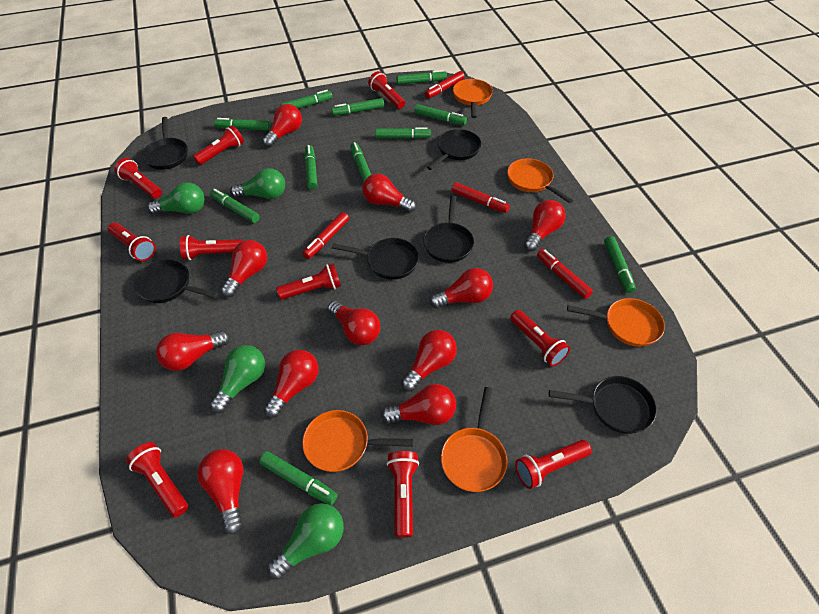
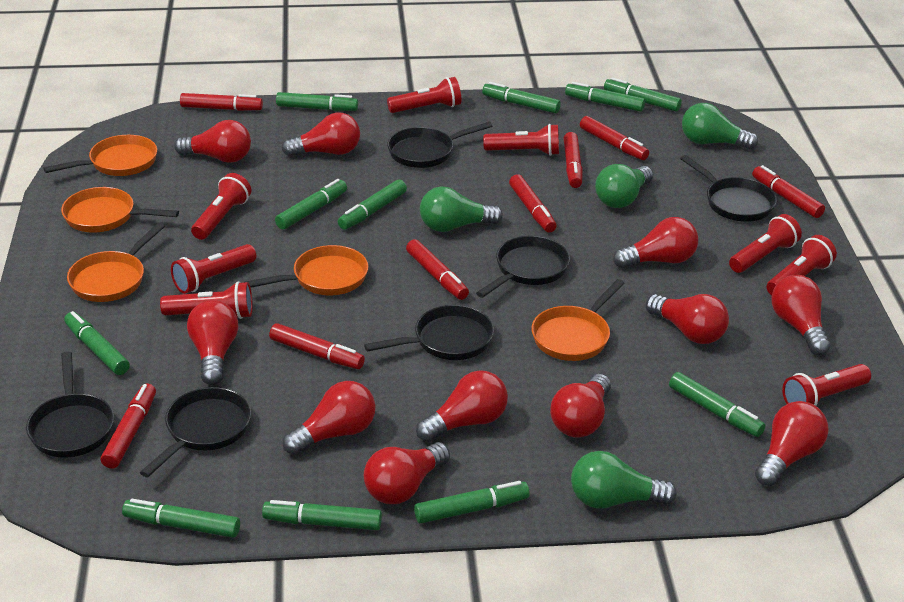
red flashlight: [108,222,156,261] [114,158,162,198] [126,442,188,518] [180,235,243,260] [193,125,244,165] [276,263,341,300] [368,71,405,109] [387,451,419,538] [510,310,570,366] [515,440,592,489] = 10 -> [160,281,253,319] [171,244,256,294] [191,173,251,240] [387,77,461,113] [483,124,559,156] [729,214,802,273] [767,235,837,295] [782,364,871,406] = 8
red marker: [302,212,349,259] [425,71,465,99] [451,182,510,213] [537,249,593,299] = 4 -> [101,384,156,469] [180,93,263,111] [269,323,365,369] [406,239,469,300] [509,174,557,233] [564,132,583,188] [580,116,649,160] [752,165,825,218] = 8

